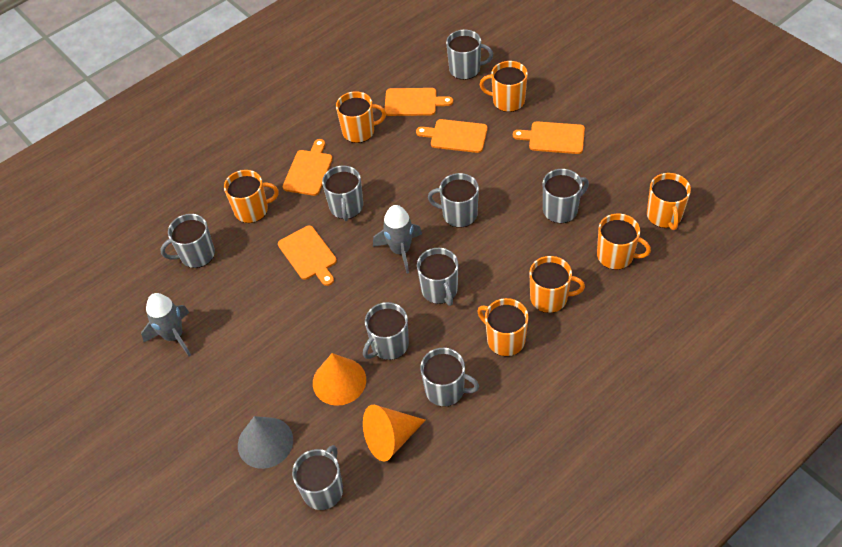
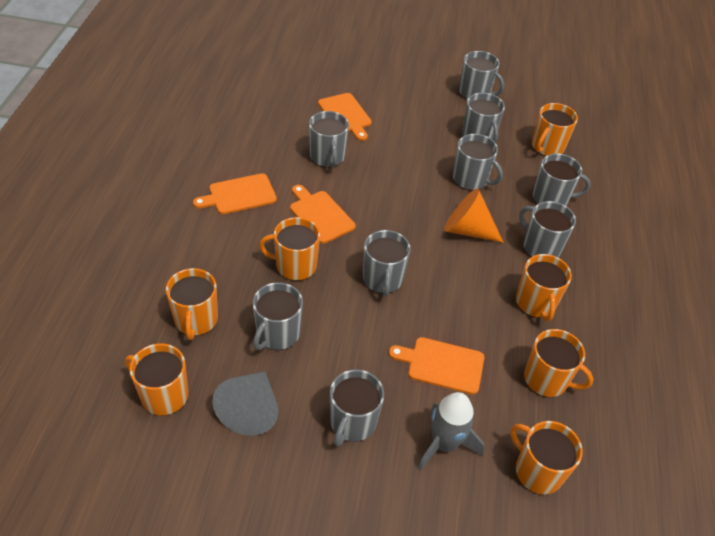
grey rocket: [141,293,191,356] [373,205,422,274] = 2 -> [418,392,484,470] = 1
orange cone: [313,353,366,406] [363,405,426,461] = 2 -> [444,188,504,243] = 1
orange cutting board: [278,225,337,286] [283,139,333,196] [385,88,453,116] [416,119,488,153] [513,121,585,154] = 5 -> [193,173,277,214] [290,185,356,244] [318,93,372,141] [389,337,484,395] = 4

